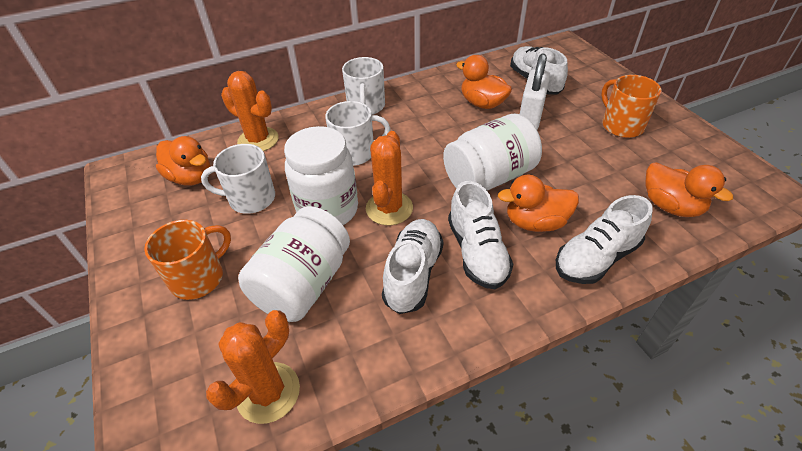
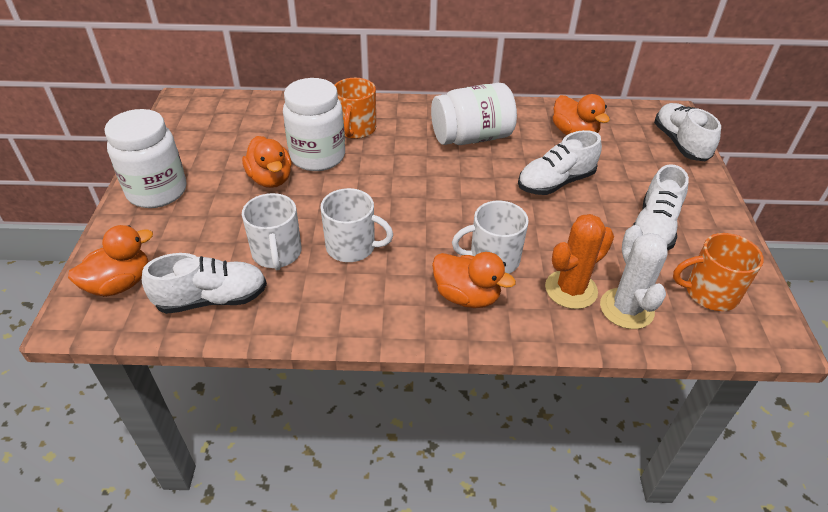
orange cactus: [206,310,300,424] [221,71,279,151] [366,131,413,225] = 3 -> [545,214,614,309] = 1
white cactus: none = 0 -> [600,225,668,329] = 1
white padlock: [520,54,550,129] = 1 -> none = 0

